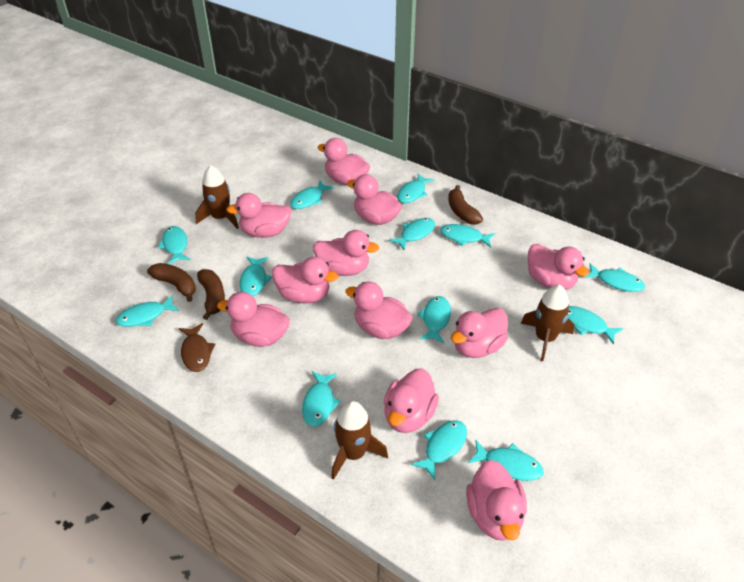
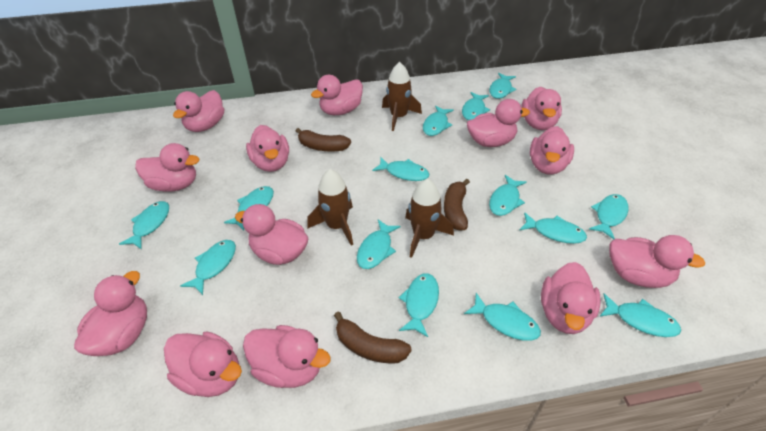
brown fish: [179,323,215,372] = 1 -> none = 0
pink duck: [217,292,290,347] [226,193,292,238] [272,257,338,303] [313,230,379,276] [317,138,370,185] [345,281,413,339] [347,174,402,225] [384,368,439,433] [451,308,508,358] [466,460,527,541] [528,244,589,290] = 11 -> [74,271,147,356] [135,143,199,192] [164,331,242,397] [173,90,224,132] [235,204,308,265] [243,325,331,388] [246,125,289,172] [311,75,363,115] [467,99,530,147] [521,87,562,130] [530,126,574,175] [541,262,601,334] [609,235,706,288] = 13
turquoise fish: [116,295,179,327] [158,226,191,264] [239,257,272,296] [290,180,334,209] [302,371,341,427] [389,218,435,250] [397,173,434,203] [411,420,467,480] [417,296,451,343] [440,224,495,247] [468,440,544,481] [568,306,623,344] [584,263,645,292] = 13 -> [119,201,169,250] [180,240,236,295] [224,186,274,231] [357,219,401,269] [372,157,429,181] [399,273,439,337] [423,105,454,136] [462,92,490,120] [464,293,541,341] [489,73,516,99] [489,175,527,216] [519,212,587,244] [589,194,629,239] [599,294,681,337] = 14

